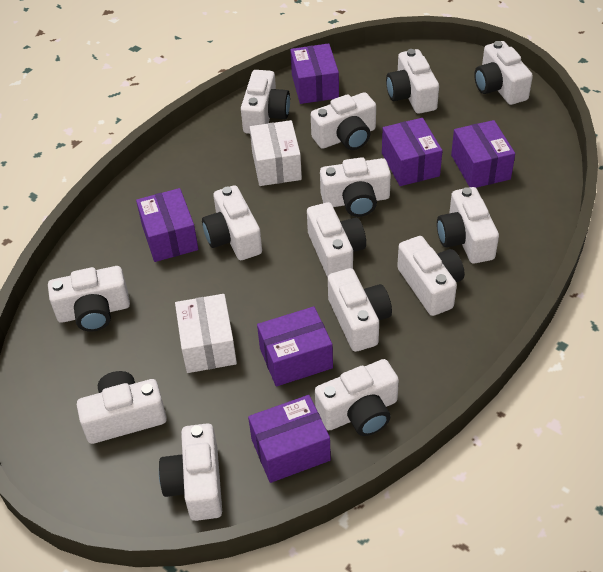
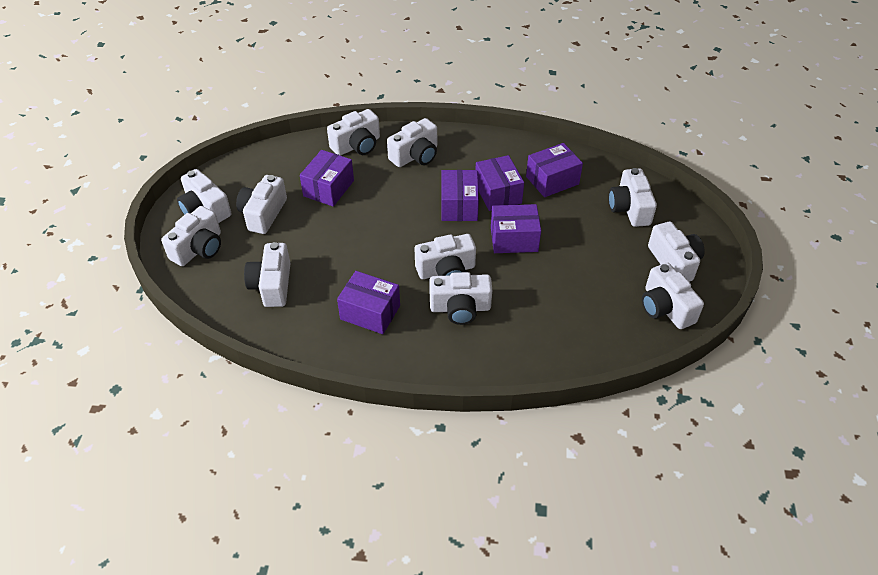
white box: [175,294,237,373] [250,120,302,186] = 2 -> none = 0
white camera: [48,266,130,332] [77,371,167,444] [159,423,222,521] [202,185,262,260] [241,70,290,134] [307,202,366,278] [311,92,376,150] [315,359,399,436] [320,157,391,217] [328,268,392,352] [386,49,439,114] [397,236,465,316] [437,187,499,264] [474,41,533,105] = 14 -> [161,206,221,266] [177,169,231,223] [236,175,287,234] [244,242,291,307] [327,109,380,156] [387,118,437,167] [415,234,476,279] [429,272,492,325] [608,168,657,227] [642,263,704,329] [648,222,705,282] = 11

